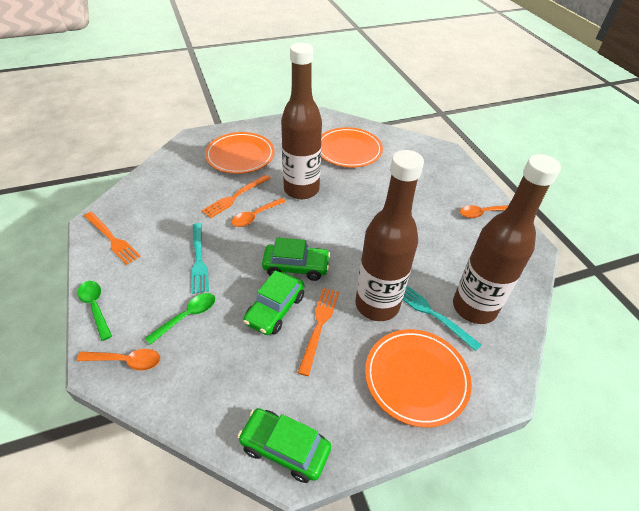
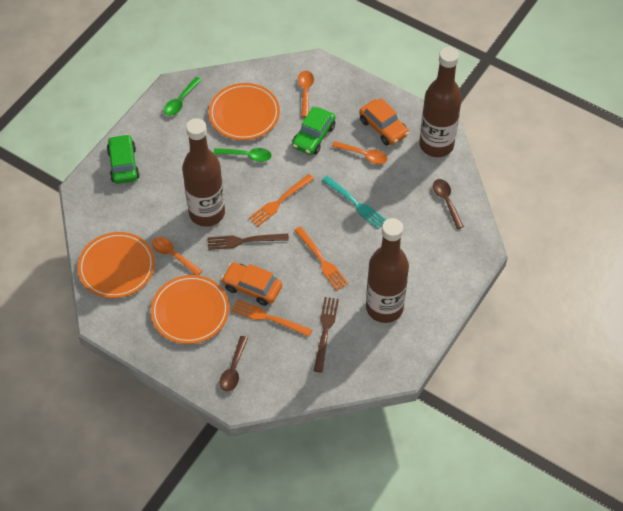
brown fork: none = 0 -> [208,234,289,250] [314,297,339,373] = 2
brown spoon: none = 0 -> [219,336,248,392] [433,179,464,229] = 2
green car: [238,408,331,483] [243,270,304,335] [262,237,330,281] = 3 -> [107,134,139,184] [292,107,335,155] = 2
orange car: none = 0 -> [221,262,282,306] [359,98,409,145] = 2
turquoise fork: [191,223,209,294] [402,286,481,351] = 2 -> [322,176,386,229] = 1

